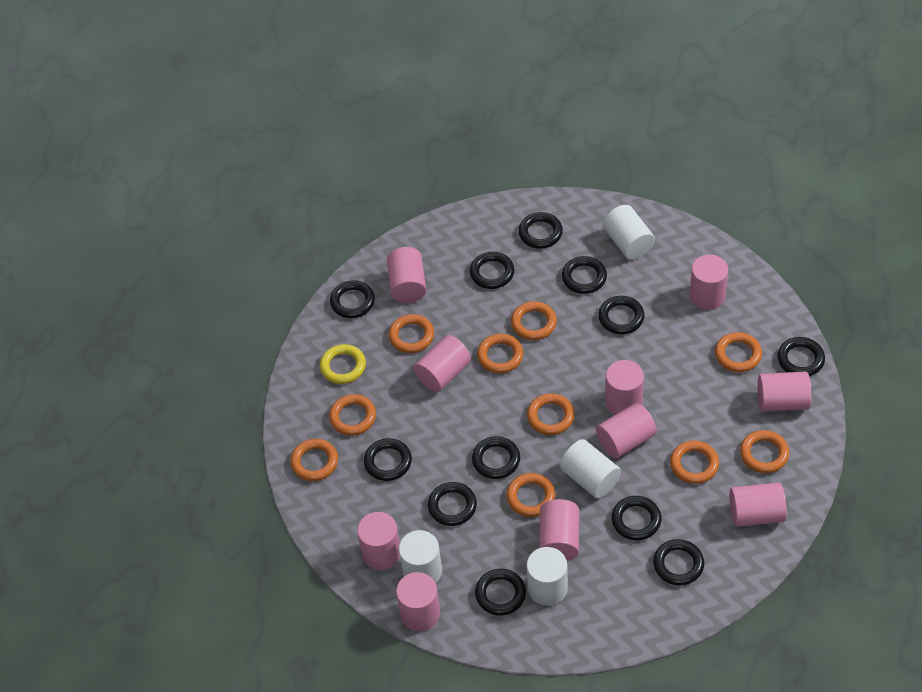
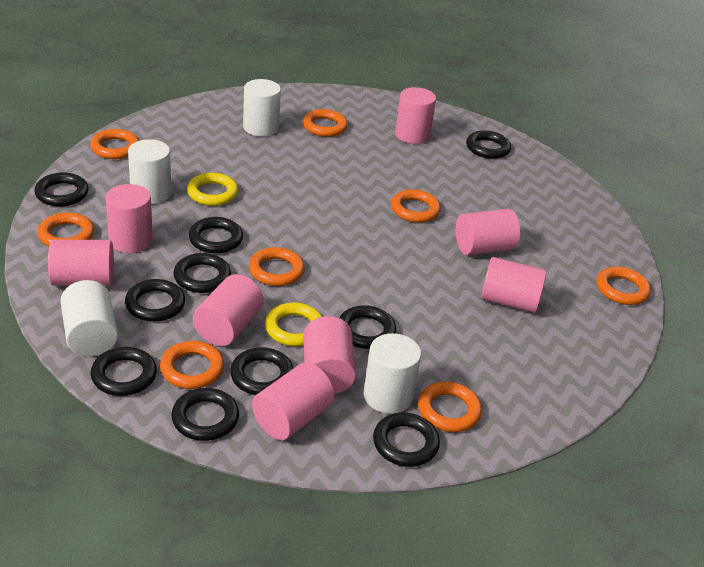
black ring: [330,280,375,318] [364,438,412,481] [428,482,477,526] [470,252,515,289] [472,436,520,479] [475,569,526,616] [518,212,563,249] [562,256,607,294] [598,296,644,334] [611,496,661,541] [653,539,704,586] [777,337,825,376] = 12 -> [34,173,89,207] [91,347,157,396] [125,279,185,322] [171,388,239,441] [174,253,231,293] [189,217,243,254] [230,347,294,395] [339,305,396,349] [373,413,440,467] [466,130,511,159] = 10
orange ring: [290,439,338,481] [329,394,376,435] [388,314,434,353] [477,334,524,373] [506,473,555,517] [511,301,557,340] [527,393,575,435] [670,441,719,484] [715,332,762,372] [740,430,789,473] = 10 -> [37,212,95,247] [90,129,139,159] [160,341,224,389] [249,247,305,286] [303,109,348,137] [391,189,441,223] [418,382,482,432] [596,266,651,305] = 8
pink cylinder: [357,512,400,570] [387,247,426,303] [396,572,440,631] [414,335,471,392] [539,499,579,561] [596,403,657,458] [605,360,644,415] [689,255,728,310] [729,482,787,527] [757,371,811,412] = 10 -> [48,240,114,286] [105,184,153,253] [193,274,264,346] [252,362,335,440] [303,316,356,394] [395,87,436,144] [456,209,520,255] [481,257,547,313] = 8
yellow ring: [320,344,366,384] = 1 -> [187,173,238,206] [265,303,322,346] = 2

